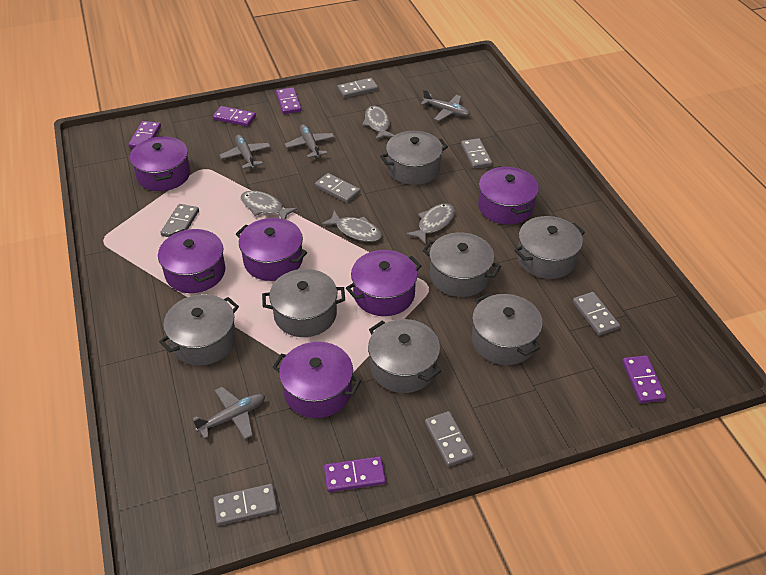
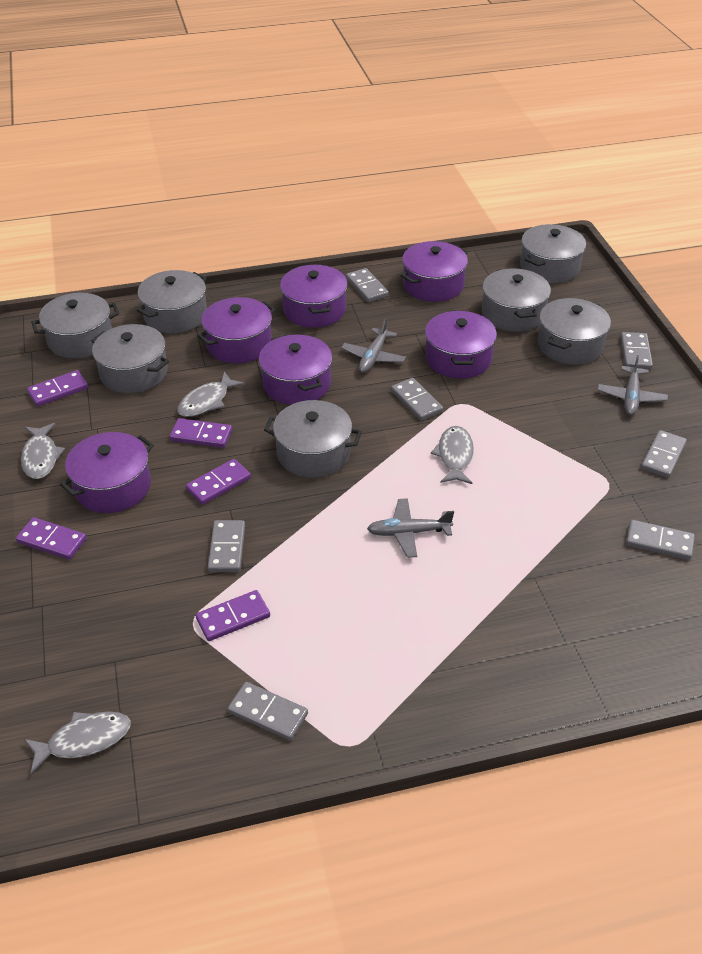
grey plane: [193,387,265,439] [219,134,271,169] [284,124,334,158] [420,90,470,121] = 4 -> [341,318,406,373] [367,498,454,558] [598,355,668,415] = 3

